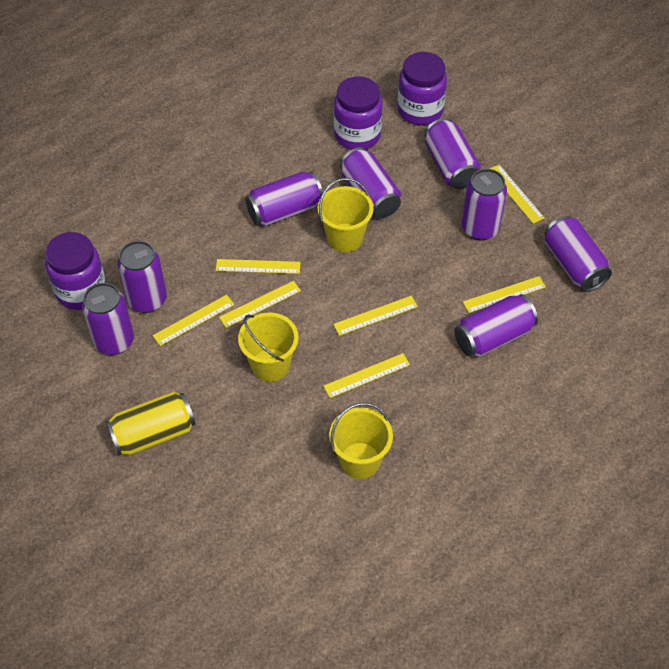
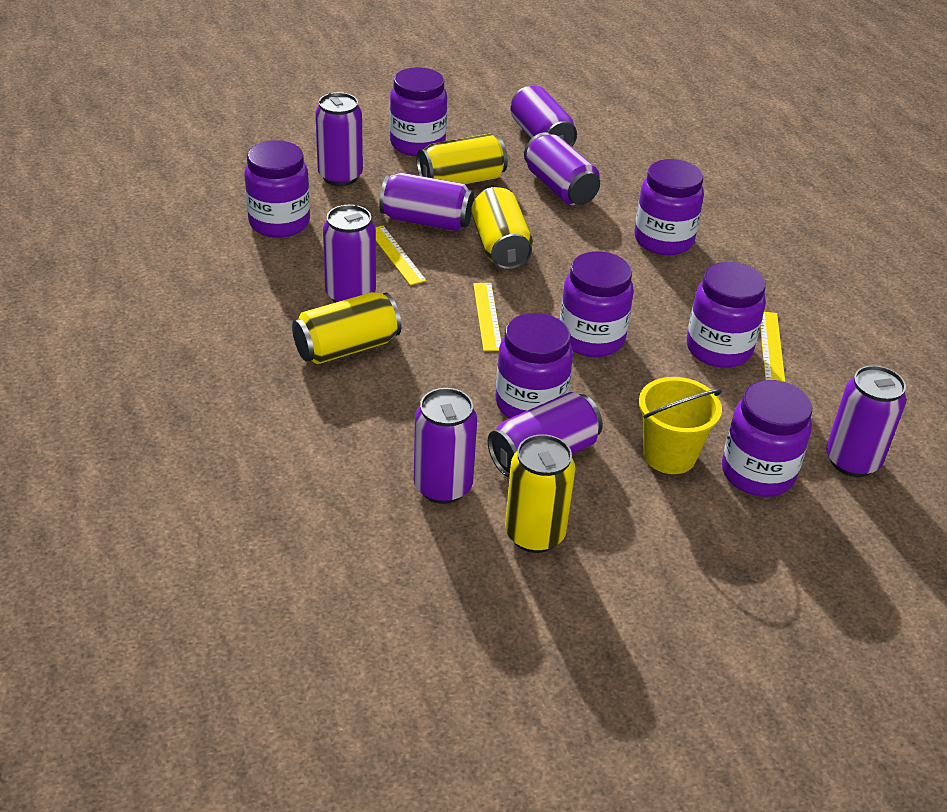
purple jar: [45,232,106,310] [334,76,383,150] [397,52,447,125] = 3 -> [244,140,310,238] [390,67,447,156] [495,313,573,419] [560,251,634,357] [634,159,704,255] [687,262,766,368] [722,380,812,497] = 7
yellow bucket: [238,313,299,382] [318,178,374,252] [329,402,393,479] = 3 -> [639,377,722,474] = 1
yellow can: [105,391,195,456] = 1 -> [292,292,401,364] [417,134,508,184] [471,187,533,270] [505,434,575,553] = 4
yellow ruler: [153,295,234,346] [216,259,301,274] [219,281,301,328] [323,353,410,398] [333,296,418,336] [463,276,546,313] [490,165,544,224] = 7 -> [375,226,426,285] [473,283,501,351] [760,312,785,382] = 3

